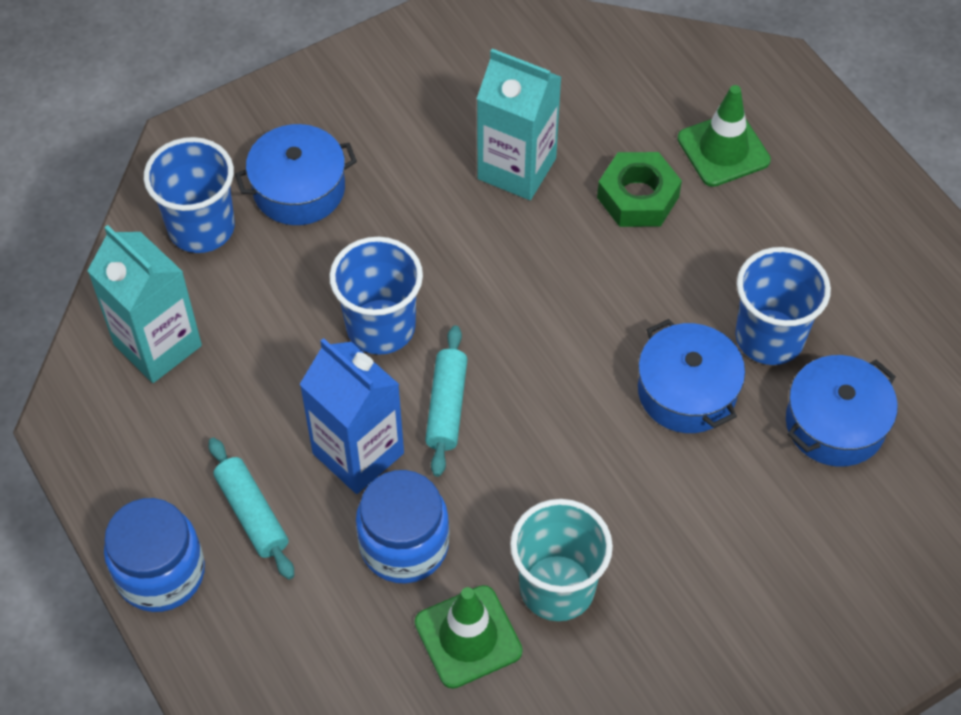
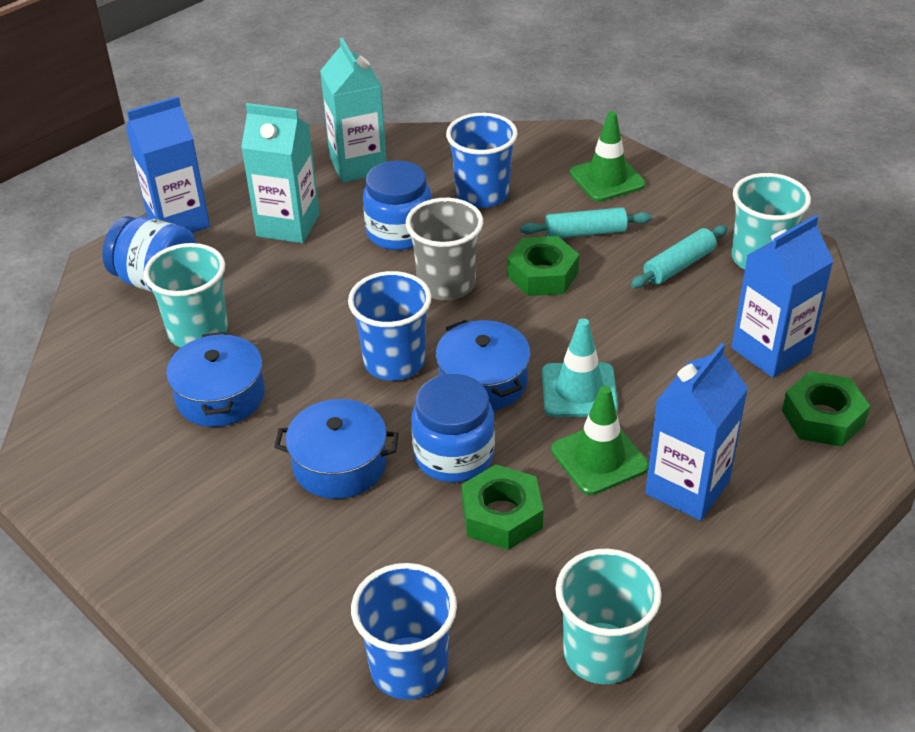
blue carton: [299,338,404,494] = 1 -> [126,96,210,233] [645,343,748,521] [731,215,833,378] = 3
blue jar: [104,498,205,612] [356,470,449,584] = 2 -> [102,216,196,292] [363,161,431,250] [411,374,495,482] = 3
green nut: [597,152,682,227] = 1 -> [461,464,543,550] [507,236,579,296] [782,371,870,447] = 3
grey cup: none = 0 -> [406,198,483,300] = 1
turquoise cup: [510,499,613,621] = 1 -> [144,243,228,347] [555,549,662,684] [731,173,811,270] = 3
turquoise traffic cone: none = 0 -> [542,318,618,417] = 1

